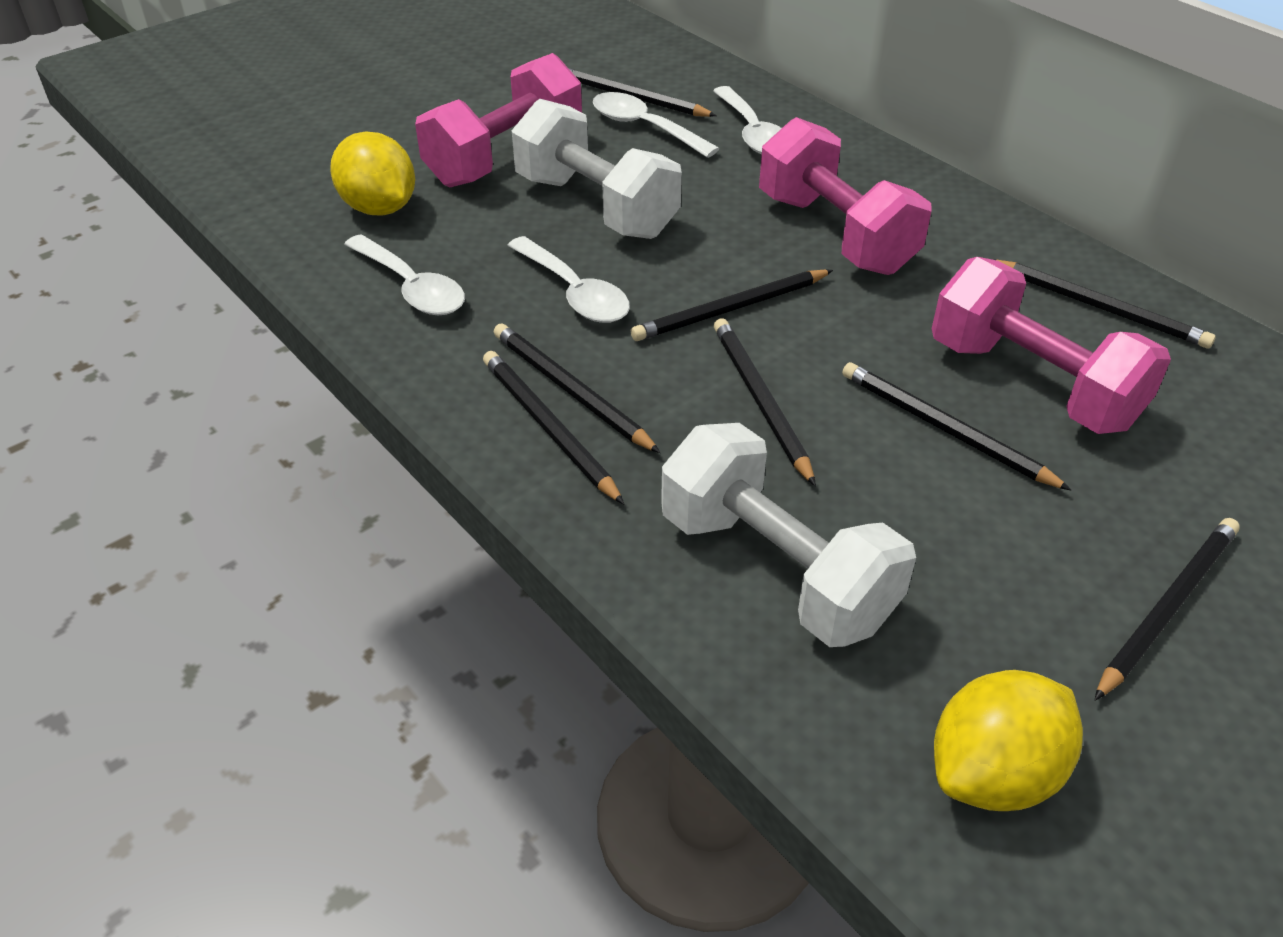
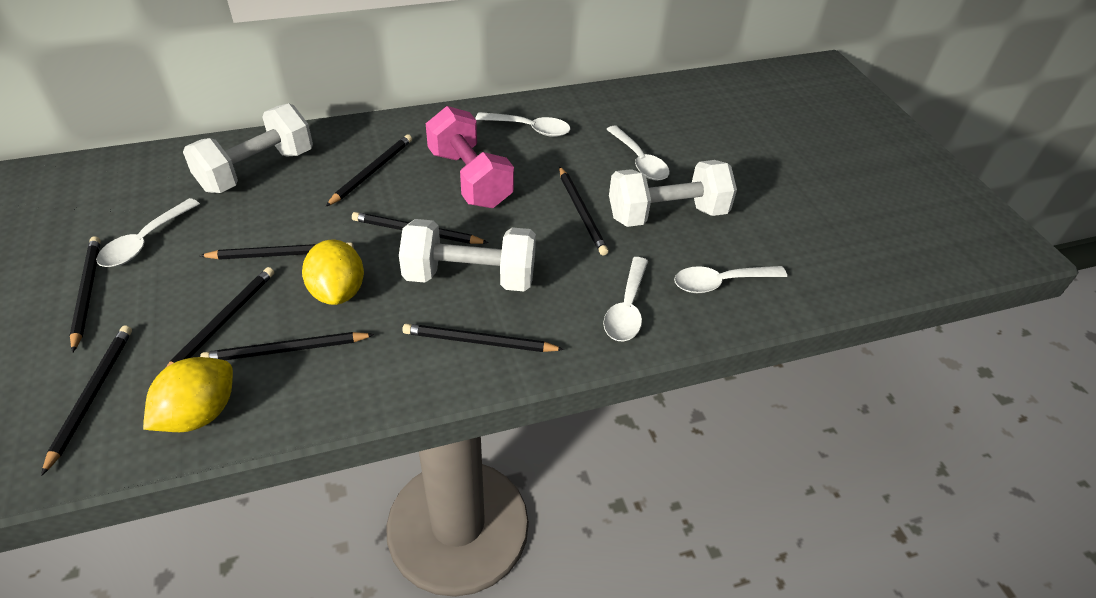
black pencil: [483,351,624,504] [494,323,661,453] [569,68,717,117] [631,269,833,341] [714,318,816,486] [842,362,1071,490] [992,259,1216,348] [1094,518,1240,700] = 8 -> [41,325,132,476] [69,236,101,352] [166,267,274,367] [199,242,354,260] [200,332,375,360] [325,134,412,207] [352,212,489,244] [402,324,564,352] [559,166,609,255] = 9
pink dumbbell: [415,53,582,187] [759,117,931,275] [932,257,1171,434] = 3 -> [426,106,514,208] = 1
white dumbbell: [512,99,682,239] [661,423,916,647] = 2 -> [183,103,313,193] [399,219,536,291] [609,160,737,227] = 3
white spoon: [344,234,465,315] [507,236,630,323] [593,92,720,158] [713,86,782,154] = 4 -> [96,198,200,267] [475,112,570,137] [603,257,648,342] [606,126,670,181] [674,266,787,293] = 5

